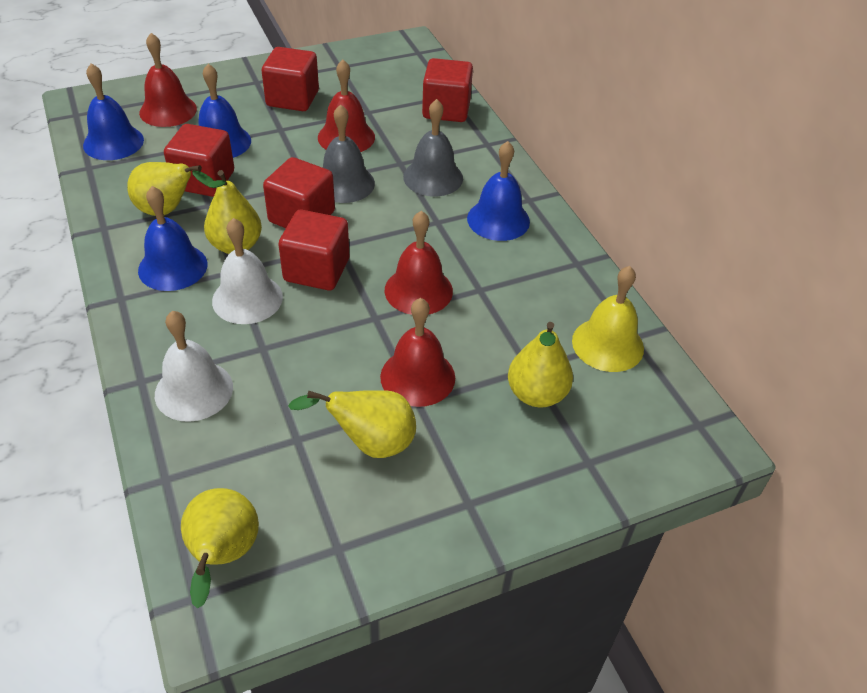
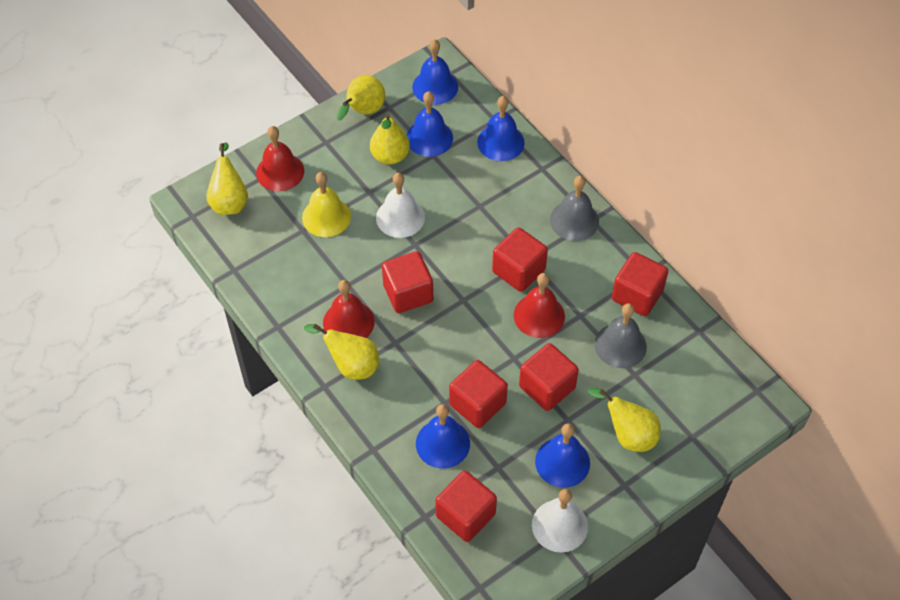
blue bell: [83,63,144,160] [138,186,207,291] [199,64,251,158] [467,141,530,241] = 4 -> [407,91,453,157] [412,39,458,105] [416,404,470,468] [477,96,525,161] [535,423,590,488] = 5
red bell: [139,33,197,127] [318,60,375,152] [380,298,455,407] [384,211,453,315] = 4 -> [256,126,304,191] [323,280,375,338] [514,273,565,338] = 3
red cube: [164,124,234,197] [262,47,319,111] [263,157,335,228] [278,210,349,290] [422,58,473,122] = 5 -> [382,251,433,313] [435,471,497,542] [449,360,508,428] [492,227,548,292] [519,343,579,411] [612,252,668,316] = 6

